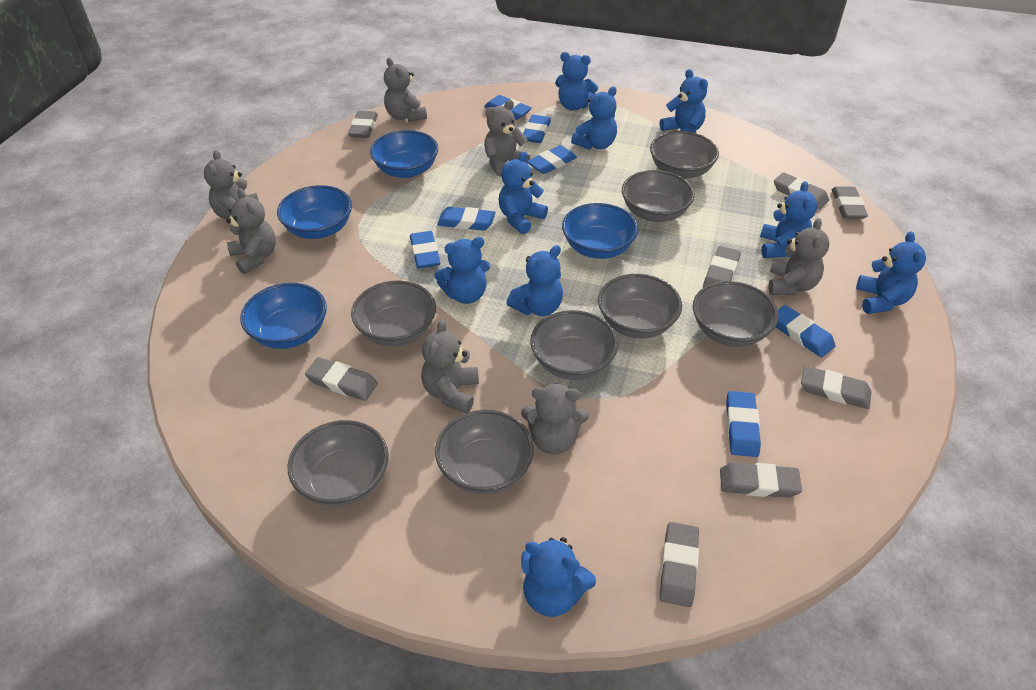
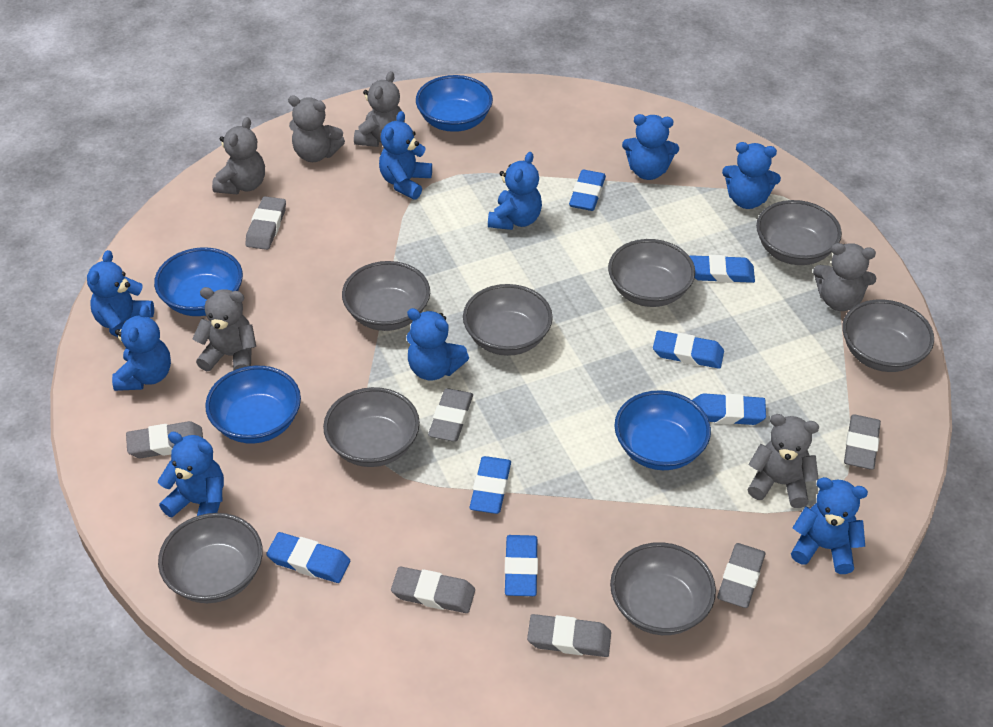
grey eraser: [305,357,378,401] [348,111,378,138] [659,522,699,607] [703,246,741,288] [720,462,802,498] [774,172,829,209] [801,366,871,409] [831,186,868,219] = 8 -> [126,421,203,458] [245,196,286,250] [391,566,475,613] [428,388,473,442] [527,614,611,657] [717,543,765,608] [844,414,881,470] = 7
grey teddy bear: [204,150,259,220] [226,188,276,274] [384,58,427,122] [421,320,479,413] [484,100,530,177] [521,383,589,455] [768,218,830,295] = 7 -> [192,287,256,371] [212,117,265,194] [288,95,345,162] [354,71,405,147] [748,414,819,508] [813,243,877,311] = 6

